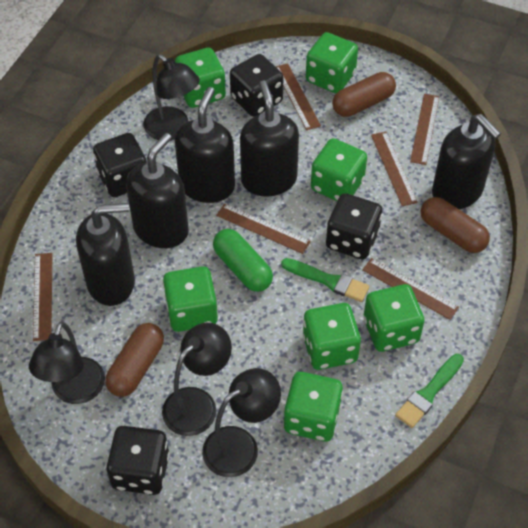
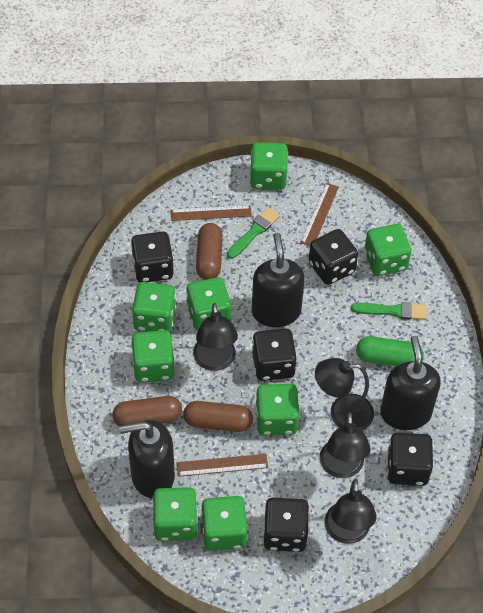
black dice: [93,133,147,197] [107,426,169,495] [230,54,283,117] [326,193,382,259] = 4 -> [131,231,174,283] [252,329,297,381] [264,498,309,552] [309,229,358,285] [387,432,433,486] = 5
black soap dispenser: [76,203,135,306] [126,133,189,248] [174,87,235,203] [240,81,299,196] [432,114,501,209] = 5 -> [119,420,175,498] [252,233,305,327] [380,336,441,430] = 3
brown ruler: [33,253,53,341] [216,204,311,254] [276,63,321,130] [362,258,459,320] [371,132,418,206] [410,94,439,165] = 6 -> [171,205,252,221] [177,454,268,477] [300,183,339,246] = 3
green dice: [163,266,218,332] [175,48,226,108] [284,372,343,442] [303,303,361,370] [306,32,358,93] [311,138,367,201] [364,284,424,352] = 7 -> [131,330,174,383] [132,282,176,332] [153,487,198,541] [186,277,231,331] [201,496,247,551] [250,142,288,190] [255,384,300,435] [364,224,411,276] = 8

